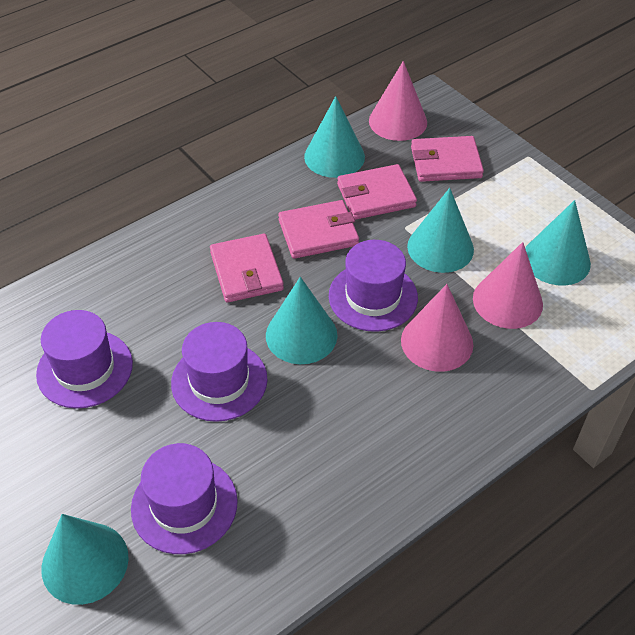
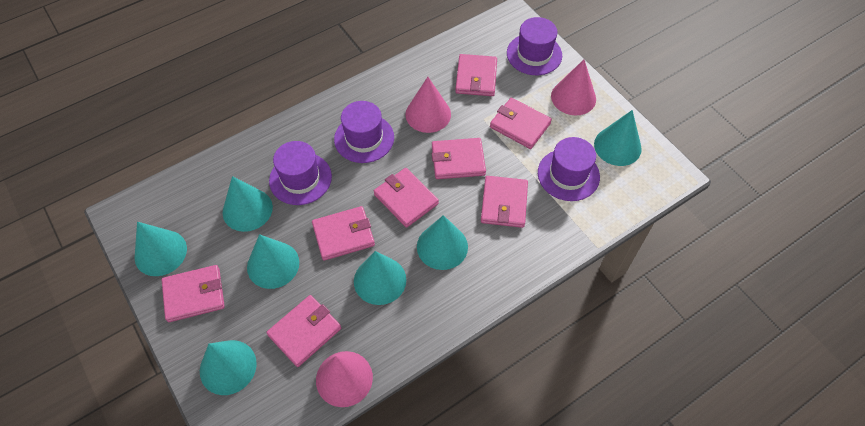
pink wallet: [210,234,284,303] [278,200,359,259] [337,164,417,220] [411,136,484,182] = 4 -> [162,265,225,322] [266,295,341,367] [312,206,375,261] [374,168,439,228] [432,138,486,179] [455,54,497,96] [481,176,528,228] [490,98,552,149] = 8
turquoise cone: [41,514,129,605] [266,277,338,364] [304,96,365,178] [407,188,474,273] [525,200,591,286] = 5 -> [134,222,187,276] [200,340,257,395] [223,176,273,232] [247,234,299,289] [354,251,406,305] [417,215,468,270] [594,110,642,166] = 7

